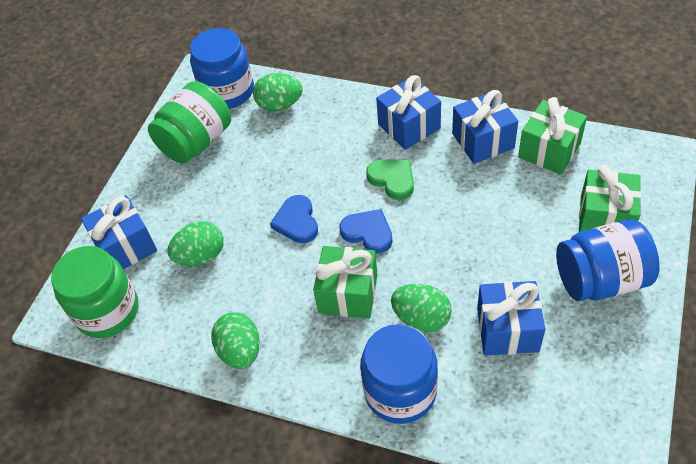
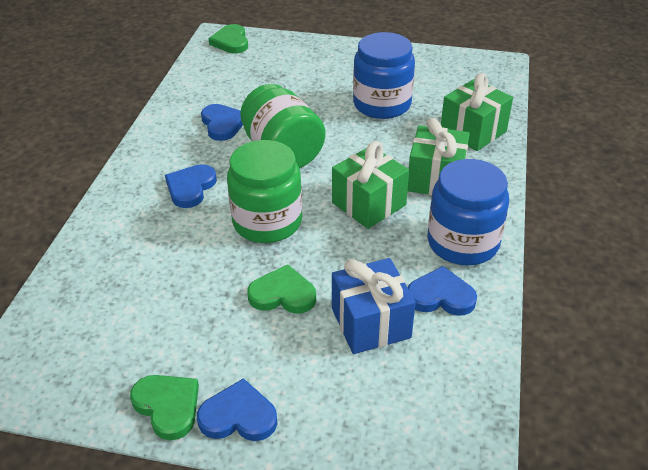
blue gift: [81,195,157,269] [376,75,441,150] [452,90,518,164] [477,281,545,356] = 4 -> [332,258,416,354] = 1
blue heart: [270,195,318,243] [339,209,393,254] = 2 -> [165,164,217,208] [197,378,278,441] [201,104,243,141] [408,266,477,316] = 4
blue jar: [190,28,254,109] [360,324,438,424] [556,219,660,301] = 3 -> [353,32,415,119] [428,159,509,265] = 2
green egg: [167,221,224,266] [211,312,260,369] [253,73,303,111] [391,284,452,332] = 4 -> none = 0
green heart: [366,160,414,200] = 1 -> [130,375,199,440] [208,24,248,53] [247,264,316,314] = 3

